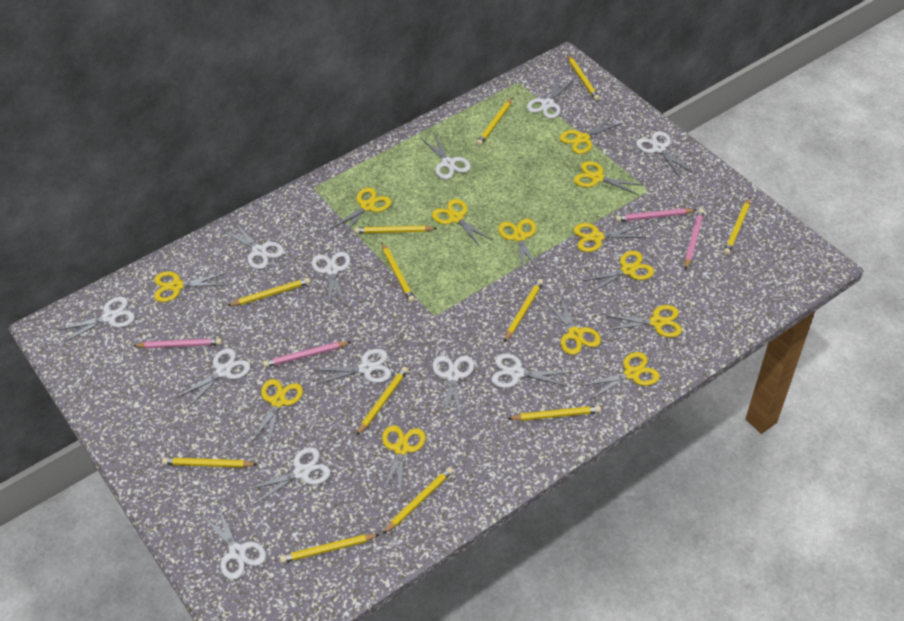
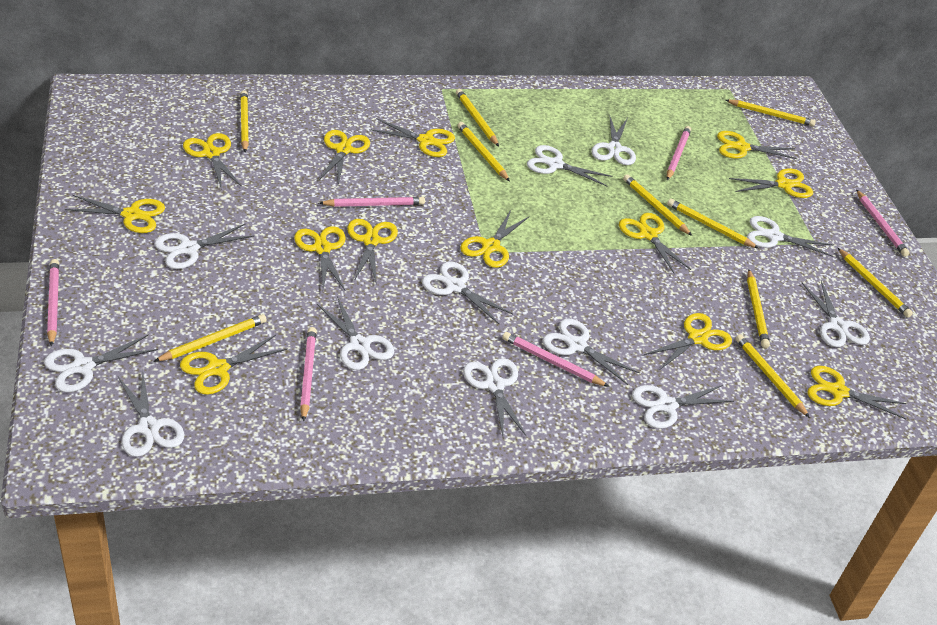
pink pencil: [132,338,222,348] [263,341,350,367] [615,208,696,222] [685,209,704,270] = 4 -> [47,259,59,347] [300,327,317,422] [319,197,425,207] [502,332,609,387] [667,126,691,180] [856,190,910,257] = 6
yellow pencil: [162,457,258,468] [227,278,311,306] [280,534,380,563] [354,226,437,233] [356,367,408,436] [381,242,415,302] [383,467,453,534] [477,98,513,146] [504,279,543,342] [507,406,601,421] [567,54,599,101] [724,198,750,255] = 12 -> [154,314,267,362] [240,90,249,152] [456,89,499,146] [457,122,510,181] [623,174,692,236] [667,199,759,248] [726,100,816,126] [735,334,810,418] [747,269,770,348] [838,248,913,318] = 10

